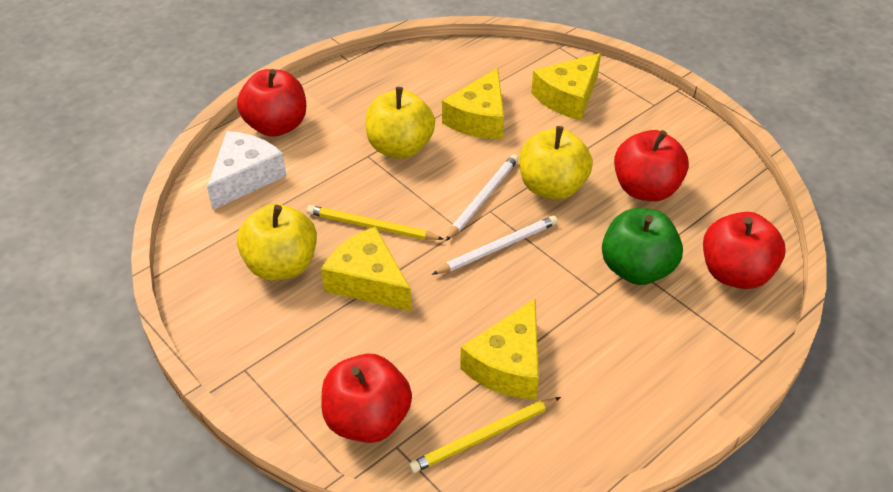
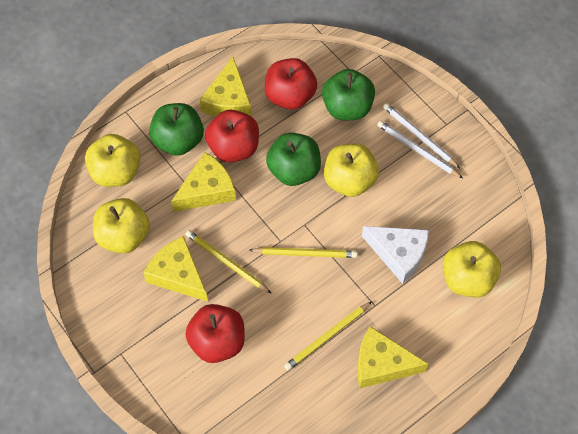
green apple: [602,208,683,285] = 1 -> [149,103,204,156] [266,133,321,186] [322,69,375,120] = 3
red apple: [237,69,306,137] [321,354,412,443] [614,130,689,201] [703,212,785,289] = 4 -> [185,304,245,363] [205,110,259,162] [265,58,317,110] = 3
yellow apple: [237,204,317,280] [365,87,435,158] [520,126,593,200] = 3 -> [85,134,140,187] [93,198,150,254] [324,143,379,197] [443,241,501,298] = 4
yellow pencil: [307,205,443,240] [409,397,561,473] = 2 -> [186,230,272,294] [249,247,357,258] [284,301,372,370] = 3

